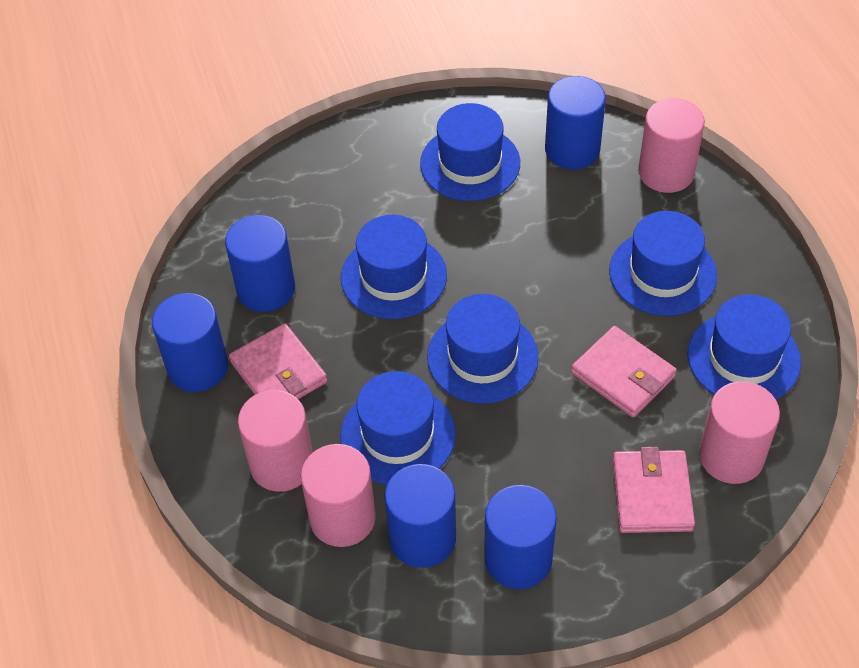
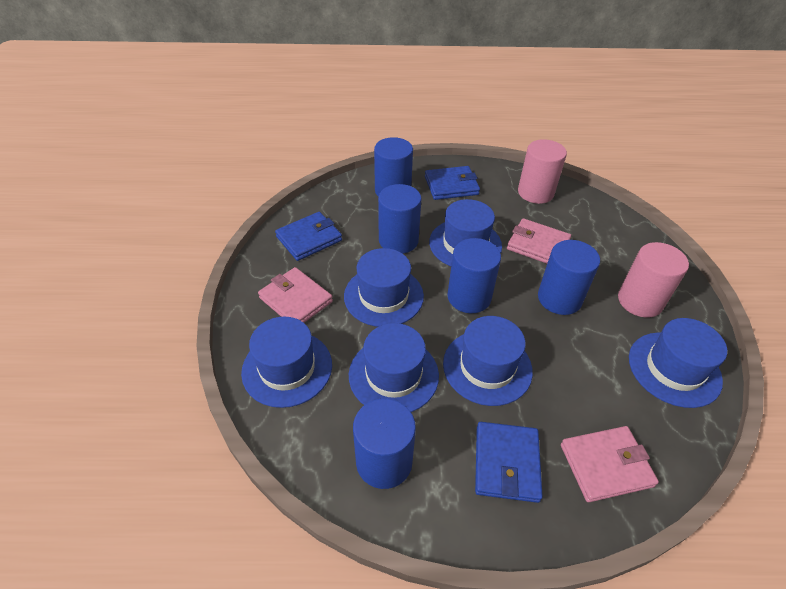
blue wallet: none = 0 -> [275,212,342,261] [425,166,480,200] [475,422,543,503] = 3
pink cylinder: [238,390,313,492] [301,444,376,547] [638,98,705,193] [699,381,780,484] = 4 -> [518,139,567,204] [618,242,689,318] = 2

